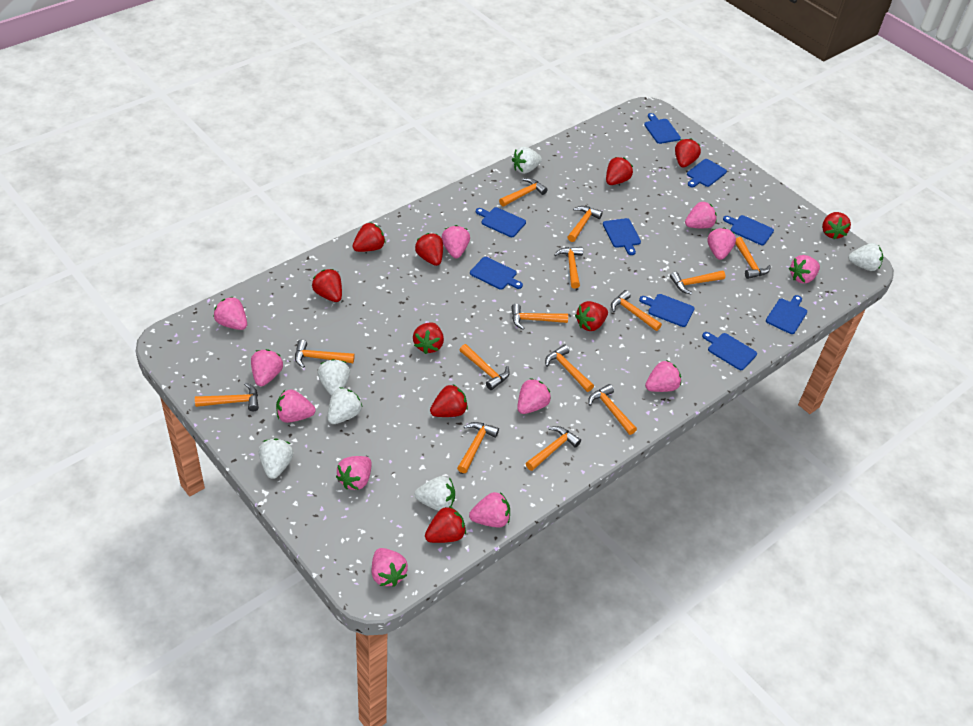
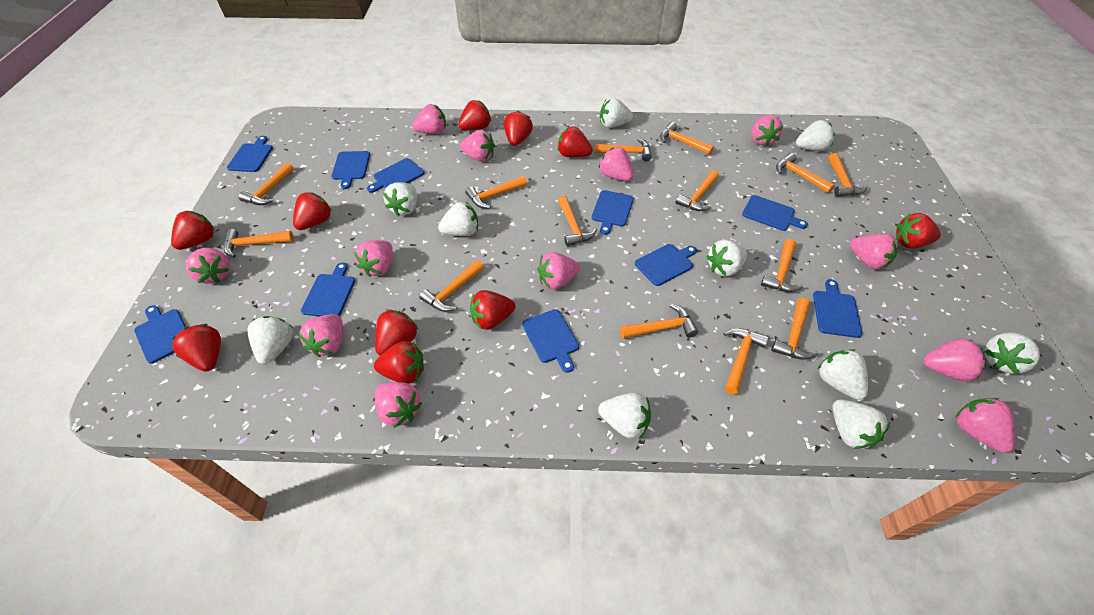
blue cutting board: [470,257,523,290] [476,207,526,237] [603,218,641,255] [639,294,695,327] [644,113,681,144] [687,159,727,188] [702,332,757,370] [723,215,774,245] [766,295,807,334] = 9 -> [134,305,186,364] [227,136,273,172] [301,262,355,316] [331,151,370,189] [367,158,425,193] [522,309,579,373] [592,190,634,235] [635,244,697,286] [742,195,808,231] [813,279,862,338] = 10
white strawberry: [259,439,294,479] [317,359,350,396] [327,387,362,424] [414,476,455,511] [512,147,542,174] [848,243,883,271] = 6 -> [248,316,293,364] [383,182,417,216] [438,201,478,236] [598,392,651,439] [600,97,633,128] [706,240,747,277] [796,120,835,151] [818,349,868,400] [832,399,890,449] [984,333,1040,375] = 10

